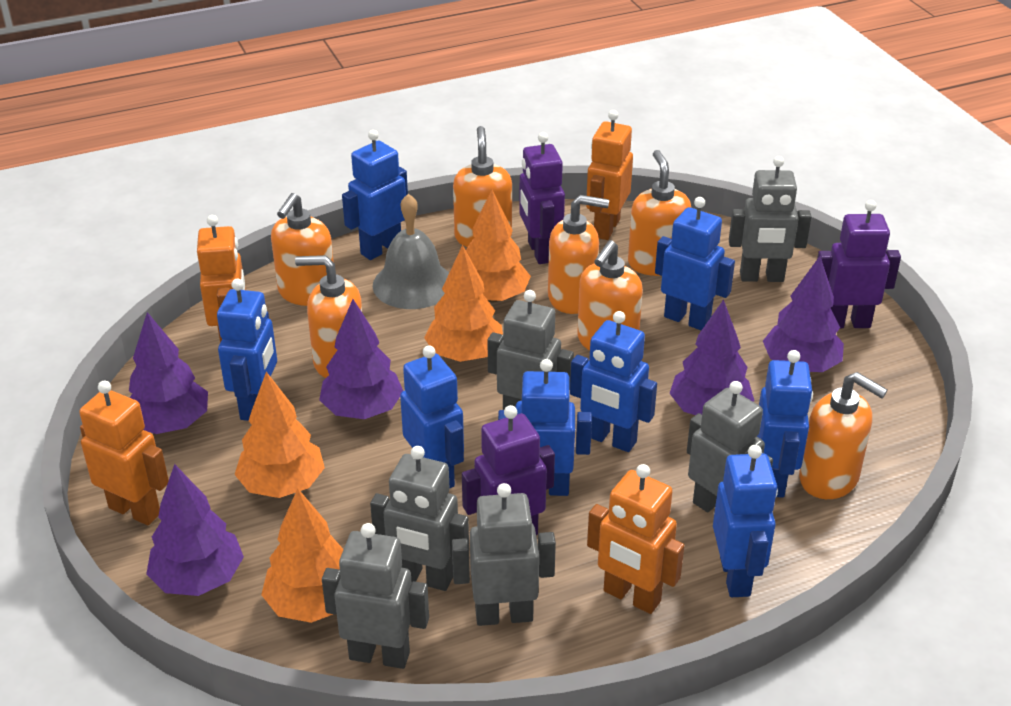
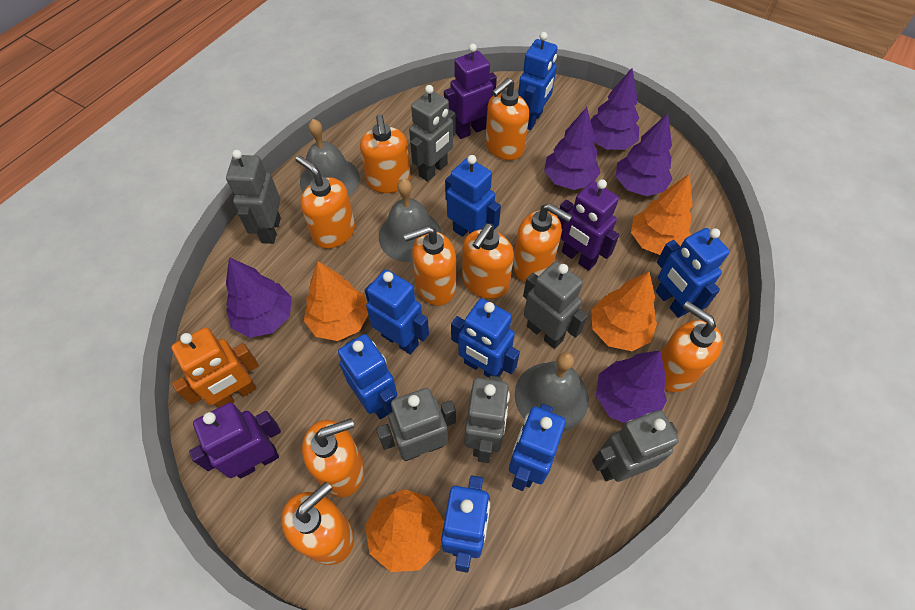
grey bell: [373,194,449,309] = 1 -> [300,119,360,196] [379,178,442,262] [515,352,589,432] = 3
orange robot: [79,381,169,525] [197,215,246,342] [586,110,633,240] [587,464,685,614] = 4 -> [171,327,259,408] = 1
orange soap dispenser: [271,193,334,306] [295,255,362,378] [453,126,512,247] [548,195,609,314] [577,240,643,351] [628,150,691,276] [799,372,888,499] = 7 -> [281,482,354,565] [296,155,355,249] [302,418,365,497] [360,114,411,193] [403,226,456,306] [462,223,514,299] [486,78,529,160] [513,203,572,282] [661,301,723,392] = 9

